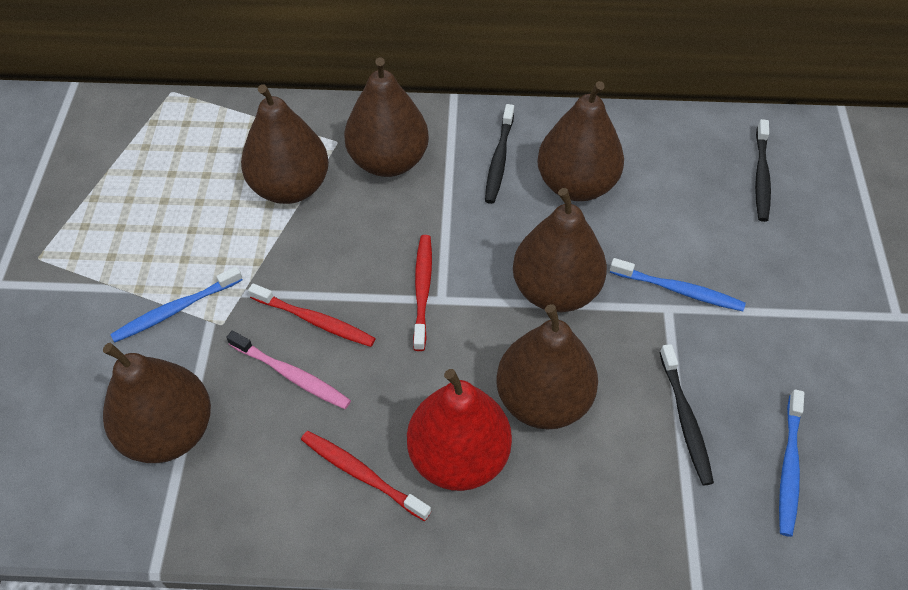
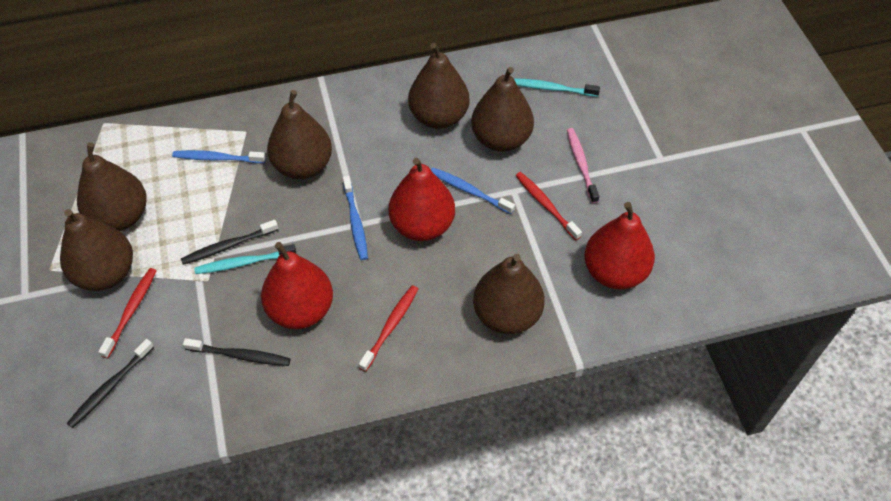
red pear: [407,369,512,491] = 1 -> [261,242,333,329] [389,158,455,241] [584,202,655,289] = 3
turquoise toothbrush: none = 0 -> [194,244,296,274] [513,78,600,97] = 2

